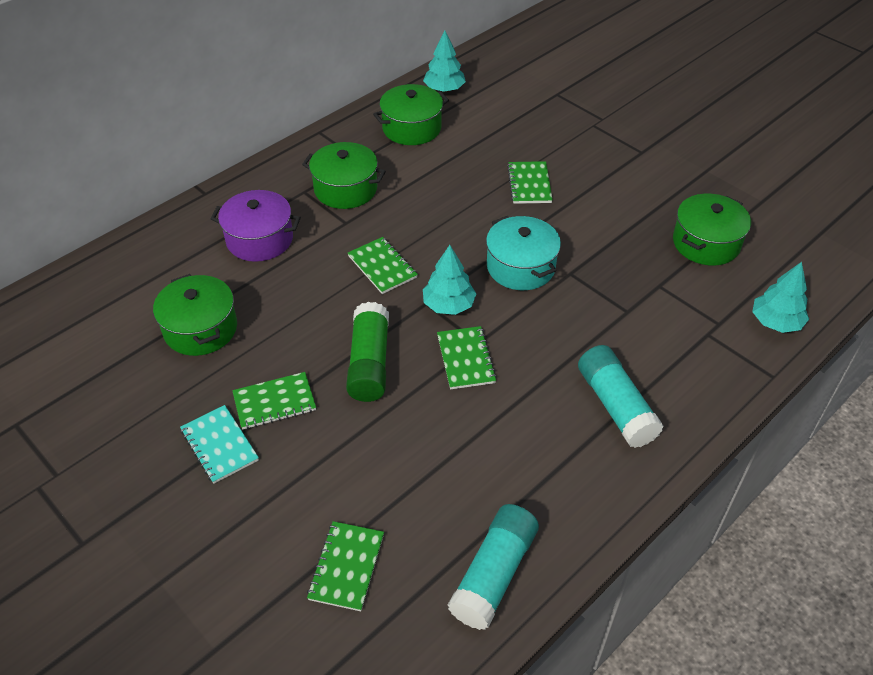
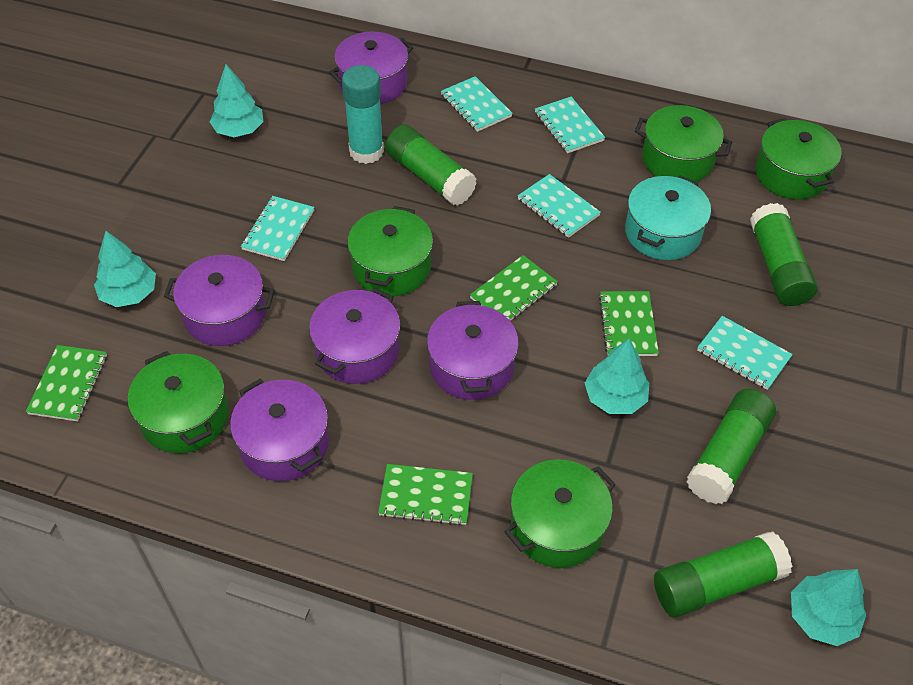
green glue stick: [346,302,389,402] = 1 -> [385,125,477,206] [654,531,792,618] [686,389,776,504] [750,203,817,306] = 4
green notebook: [232,372,316,430] [307,521,384,611] [348,237,418,294] [437,326,497,389] [507,161,553,204] = 5 -> [26,345,107,422] [378,464,473,526] [470,255,558,321] [599,291,659,356] = 4
green pot: [153,274,237,356] [302,142,386,209] [373,84,449,145] [673,194,751,266] = 4 -> [128,351,229,453] [348,206,433,296] [505,459,616,568] [635,105,732,182] [755,118,842,199] = 5
purple pot: [211,190,301,262] = 1 -> [164,255,275,346] [230,379,329,481] [309,288,400,384] [329,32,413,104] [427,301,519,400] = 5
turquoise glue stick: [448,504,539,630] [578,345,664,448] = 2 -> [342,65,384,164] = 1
turquoise notebook: [180,405,259,484] = 1 -> [241,196,314,261] [441,76,513,132] [518,174,601,238] [535,97,605,153] [697,316,793,390] = 5
turquoise tree: [423,31,466,92] [423,245,476,315] [752,262,809,333] = 3 -> [94,231,156,307] [210,64,264,137] [585,339,649,414] [791,569,866,646] = 4

